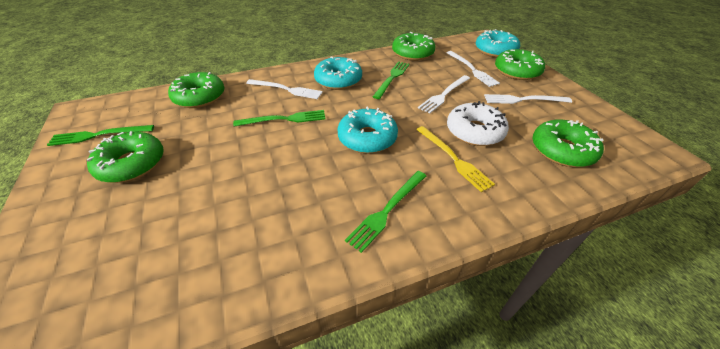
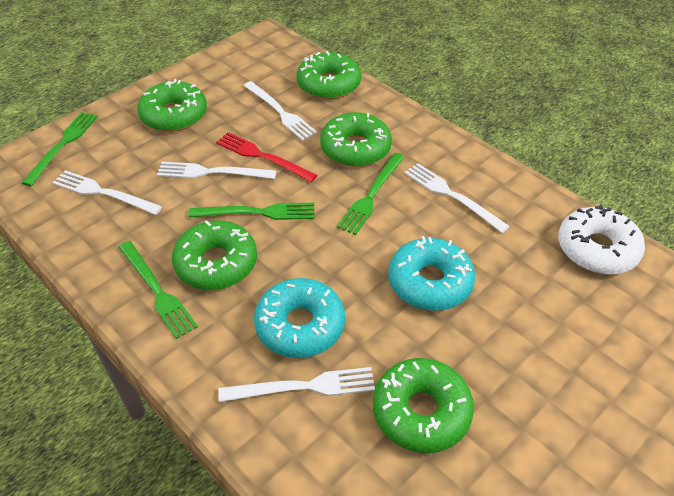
red fork: none = 0 -> [216,132,318,182] = 1
turquoise donut: [314,56,362,90] [337,107,398,153] [476,29,520,58] = 3 -> [254,278,345,358] [388,236,475,311] = 2
white fork: [246,79,323,99] [418,75,470,114] [447,51,500,87] [484,94,572,104] = 4 -> [52,170,162,215] [157,162,276,179] [218,367,375,402] [244,81,317,141] [405,163,510,233] = 5
yellow fork: [416,126,495,192] = 1 -> none = 0

